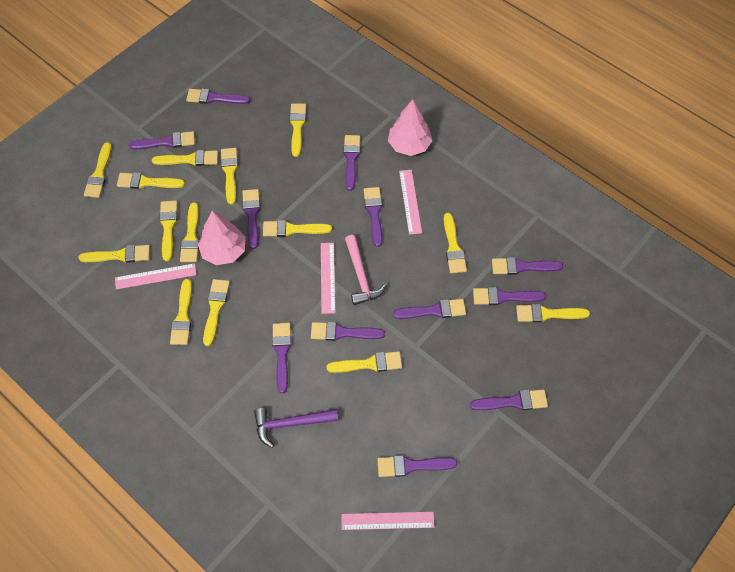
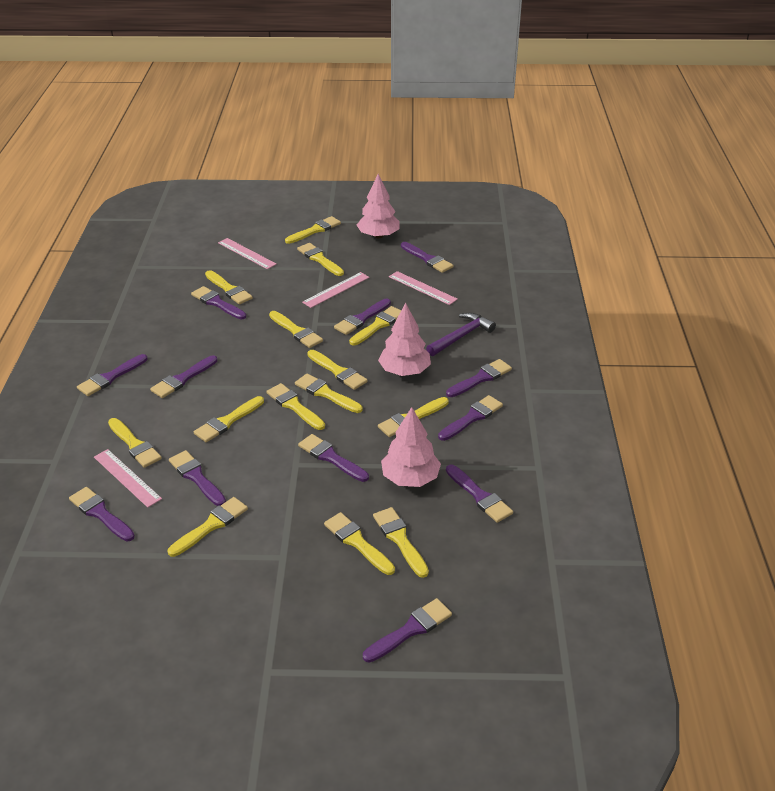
pink hammer: [345,235,387,305] = 1 -> none = 0
pink tree: [198,211,246,265] [388,99,433,156] = 2 -> [357,174,400,238] [378,303,431,376] [381,407,441,487] = 3

